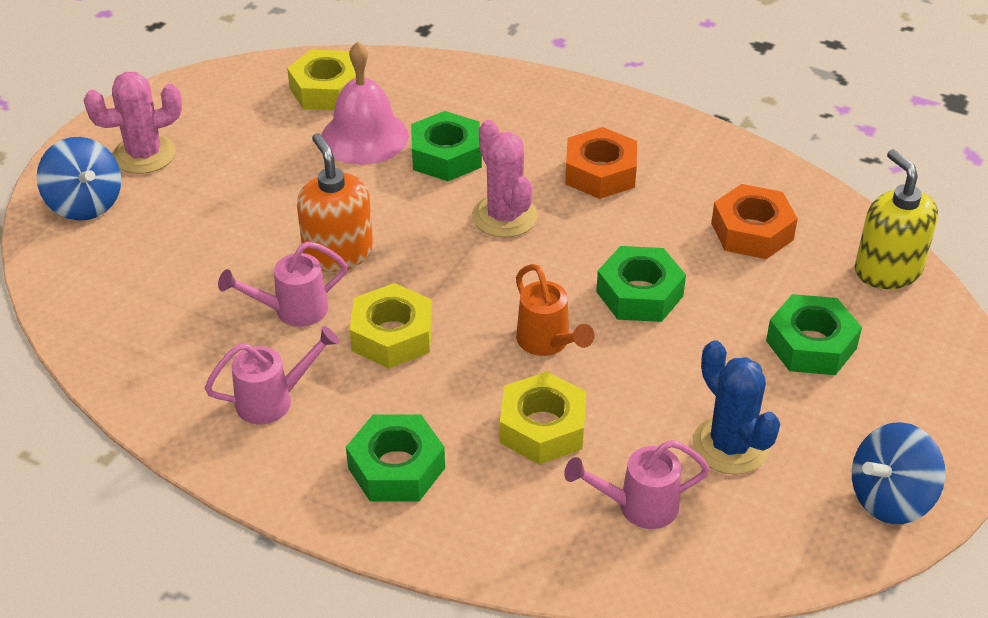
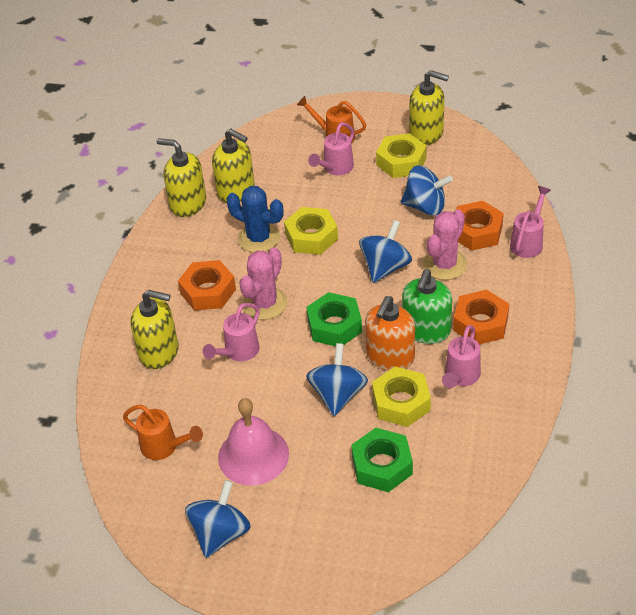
blue spinning top: [37,137,121,221] [852,422,945,524] = 2 -> [185,480,250,558] [306,343,368,416] [359,220,412,283] [401,166,453,215] = 4
green nut: [346,414,445,502] [411,111,482,181] [596,246,686,322] [766,294,862,375] = 4 -> [307,292,362,346] [351,428,413,492] = 2
green soap dispenser: none = 0 -> [402,269,452,344] = 1
orange nut: [565,127,637,199] [711,184,798,259] = 2 -> [178,260,236,311] [453,290,509,344] [456,201,504,251] = 3
orange watering can: [516,264,595,356] = 1 -> [123,404,203,460] [297,96,366,144] = 2
pink watering can: [205,326,339,424] [218,241,348,327] [564,440,710,529] = 3 -> [203,303,260,361] [308,122,354,175] [442,325,481,388] [510,186,551,258] = 4
yellow soap dispenser: [855,149,938,289] = 1 -> [130,290,179,369] [157,138,206,217] [212,129,255,203] [409,70,449,145] = 4

